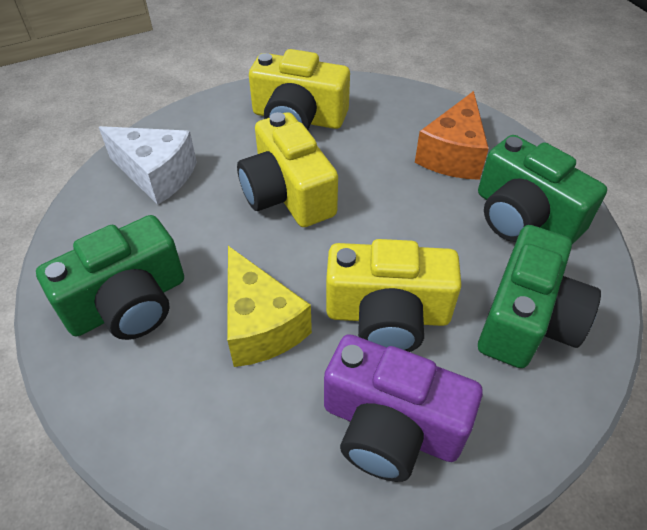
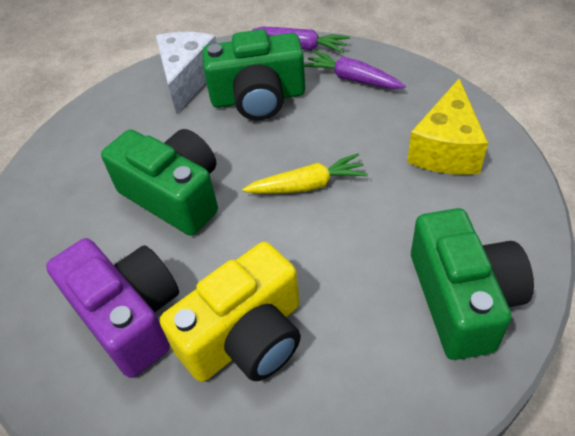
orange cheese: [415,91,489,180] = 1 -> none = 0
purple carrot: none = 0 -> [252,27,350,53] [304,51,406,89] = 2
yellow camera: [237,112,338,227] [249,49,350,130] [326,239,462,352] = 3 -> [160,242,301,382] = 1
yellow carrot: none = 0 -> [242,153,368,194] = 1

